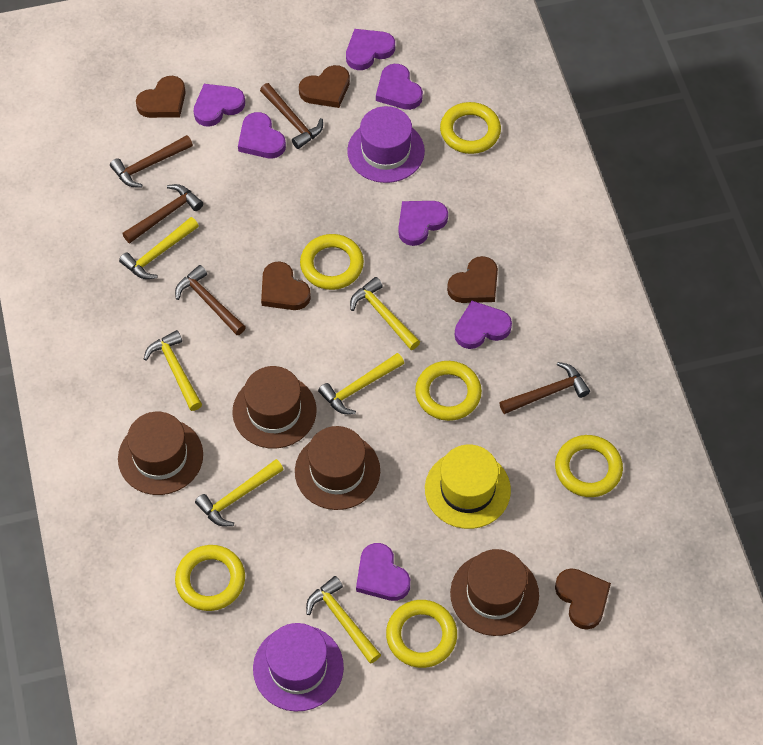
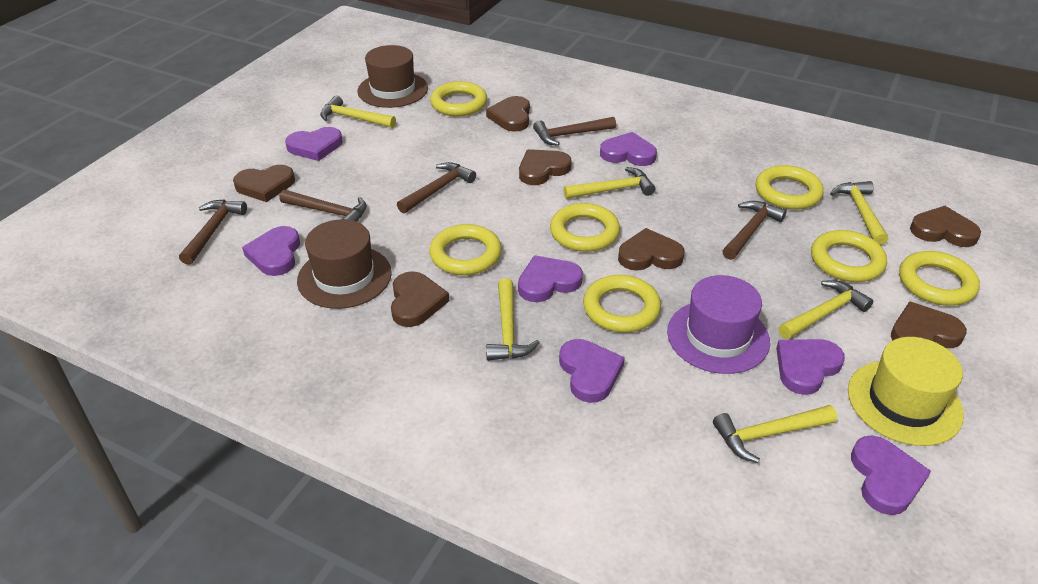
brown hat: [118,412,203,495] [232,366,317,448] [295,426,380,510] [450,549,539,636] = 4 -> [297,219,392,309] [358,45,428,108] = 2
brown heart: [136,76,186,118] [261,261,311,310] [299,65,350,108] [447,256,498,303] [555,568,611,630] = 5 -> [233,165,295,202] [391,271,449,327] [486,96,530,132] [519,149,572,185] [618,228,684,271] [891,301,967,348] [910,206,981,247] = 7
purple hat: [253,623,344,712] [347,106,425,183] = 2 -> [667,275,770,374] = 1
yellow ring: [175,545,245,611] [300,234,364,290] [386,600,457,668] [415,361,482,421] [440,102,501,154] [555,435,623,497] = 6 -> [429,224,502,275] [430,81,487,116] [550,203,620,252] [583,275,661,332] [756,165,824,210] [811,230,887,282] [899,251,980,306] = 7

